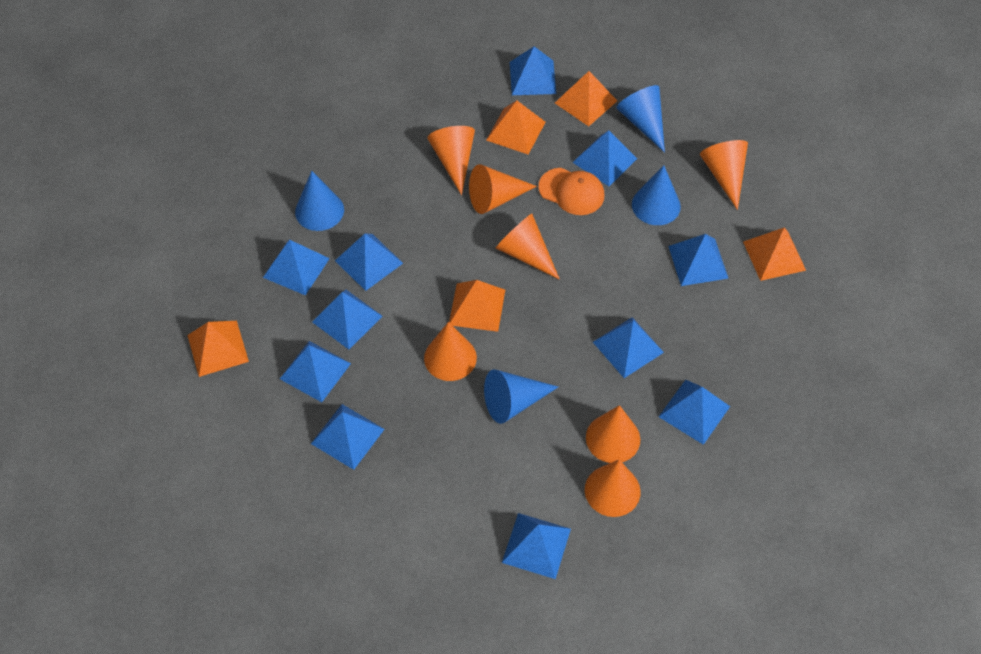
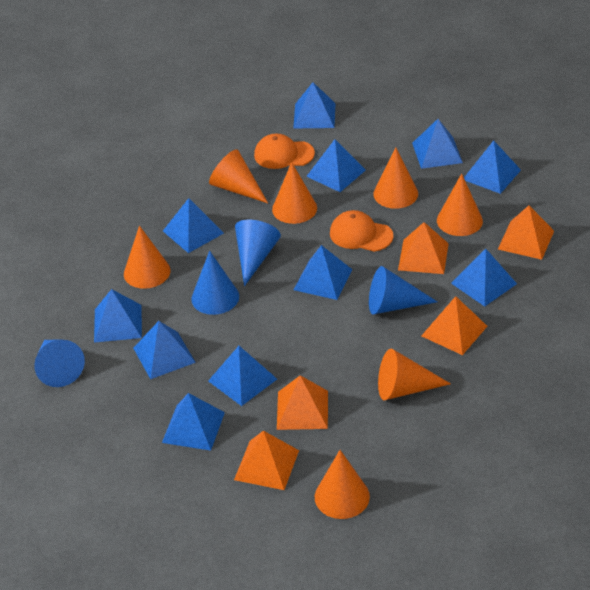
orange cap: [538,168,604,215] = 1 -> [254,134,315,169] [330,210,393,252] = 2

